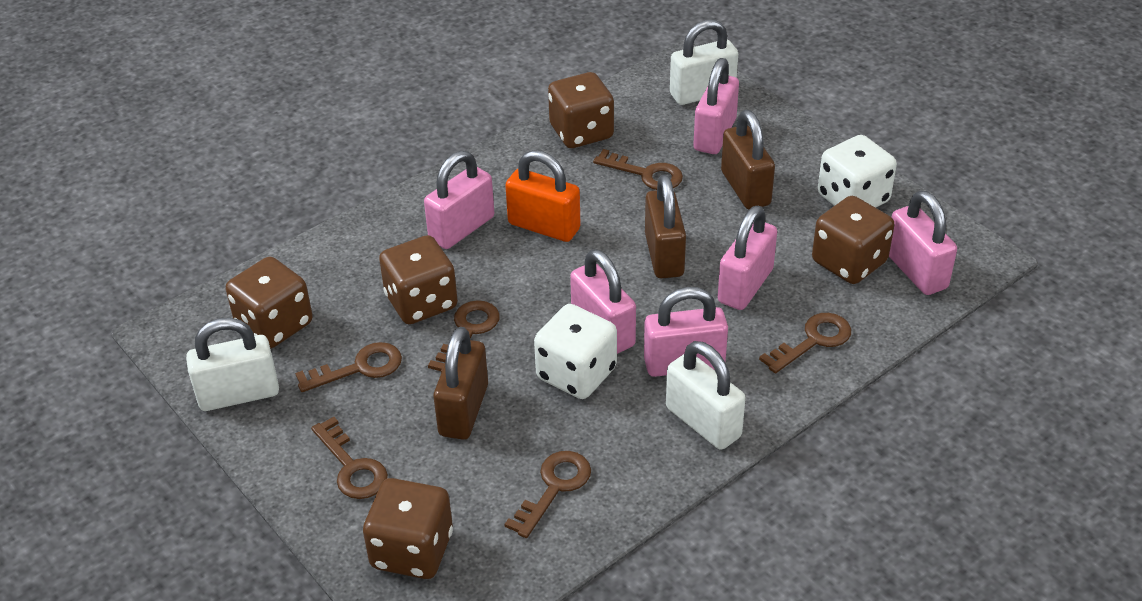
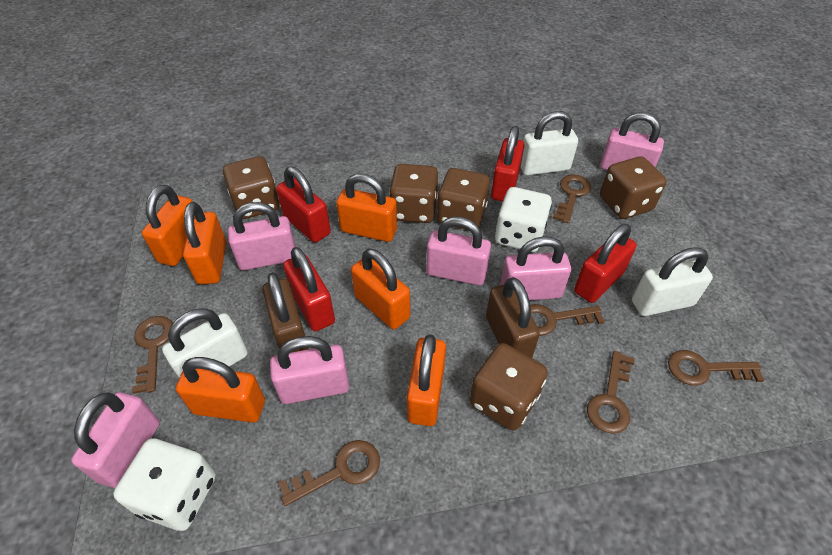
brown padlock: [433,327,488,440] [645,175,686,279] [721,110,775,209] = 3 -> [262,272,308,353] [486,277,540,358] = 2
orange padlock: [505,150,580,242] = 1 -> [142,185,193,266] [176,357,265,423] [183,202,226,284] [336,174,397,242] [351,248,410,329] [407,334,446,426] = 6
red padlock: none = 0 -> [276,166,331,243] [283,247,335,331] [491,126,524,201] [574,224,637,303] = 4

